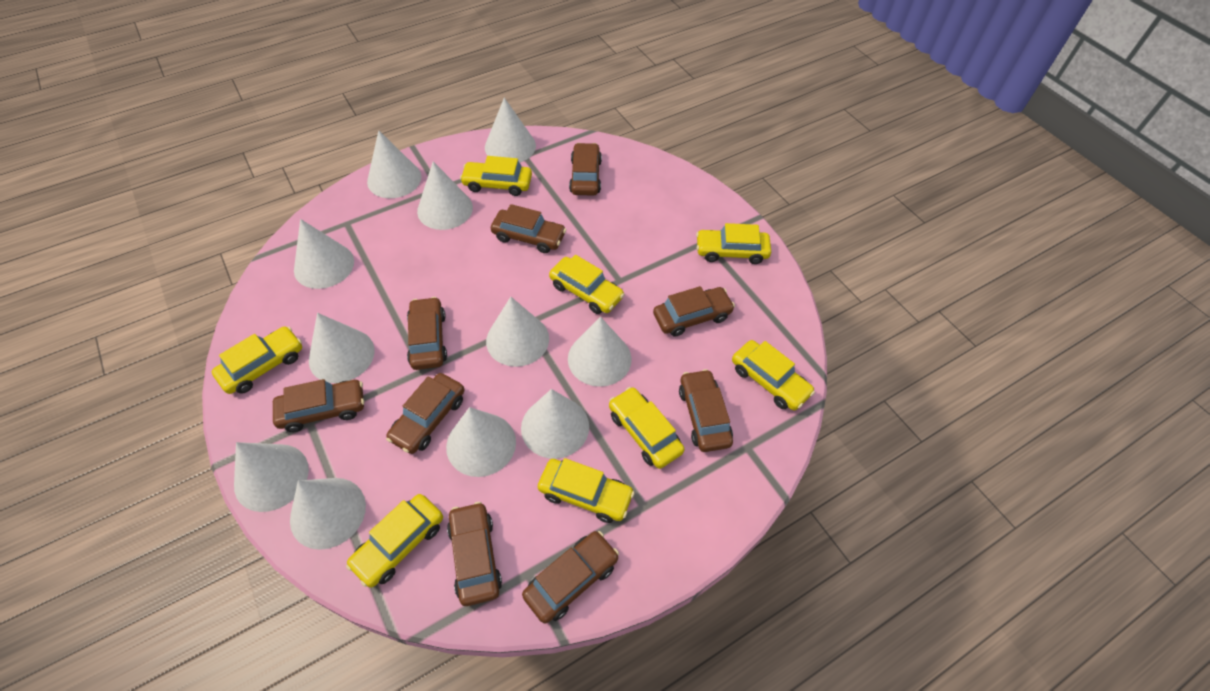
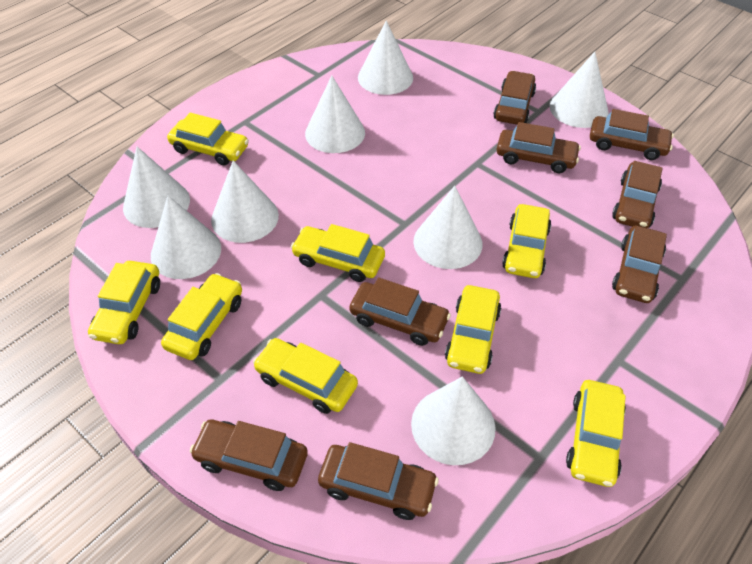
brown car: [273,379,364,432] [386,373,465,454] [407,297,447,370] [447,502,502,606] [491,204,567,253] [522,531,619,623] [569,143,602,196] [653,286,735,337] [679,369,733,452] = 9 -> [190,420,308,491] [318,442,439,520] [349,278,451,346] [493,71,536,125] [497,122,581,173] [590,109,674,160] [612,161,663,228] [612,226,667,303] = 8
white cone: [234,442,309,512] [290,478,366,550] [294,219,354,289] [309,313,375,383] [367,131,421,198] [417,161,473,230] [446,407,516,477] [485,98,536,163] [486,297,549,367] [521,389,589,459] [568,317,632,387] = 11 -> [123,147,190,228] [151,196,221,279] [211,161,279,243] [305,76,365,153] [358,21,413,95] [411,376,496,465] [413,186,483,269] [550,52,609,128] = 8

